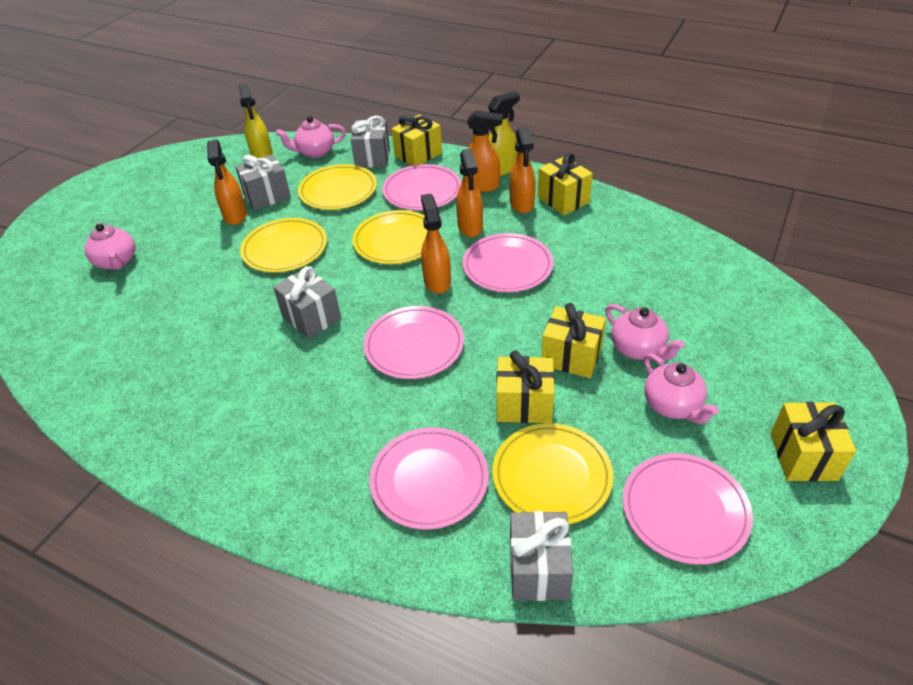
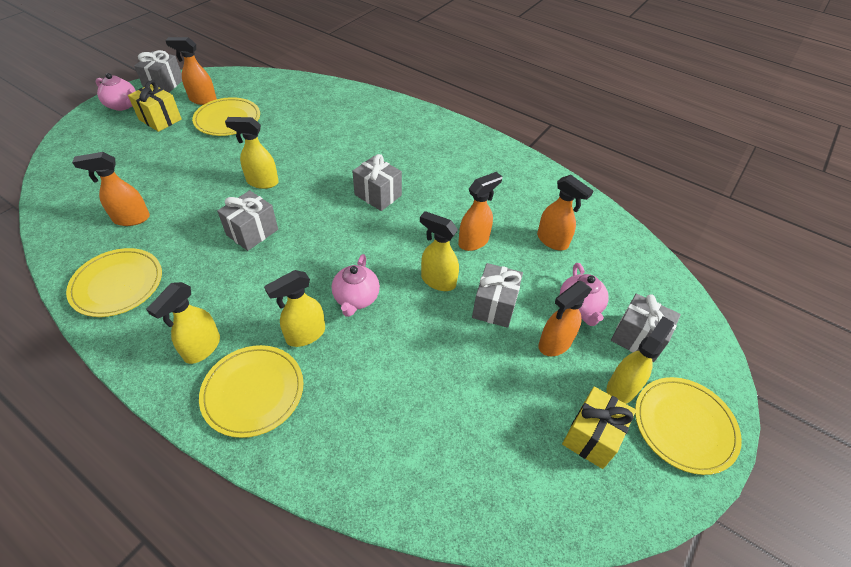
grey gift: [235,155,291,210] [273,266,341,339] [351,116,390,168] [510,511,574,601] = 4 -> [134,50,182,93] [217,190,278,251] [352,154,402,211] [472,263,523,328] [611,293,681,362] = 5
pink plate: [363,306,464,379] [369,427,489,530] [382,164,461,210] [462,233,553,292] [623,453,753,565] = 5 -> none = 0
pink teapot: [84,222,135,270] [276,116,346,158] [605,304,685,360] [644,353,719,424] = 4 -> [95,73,136,111] [332,254,380,317] [560,263,609,326] = 3
yellow gift: [392,115,442,166] [497,351,555,423] [538,153,593,215] [541,303,606,378] [771,402,856,482] = 5 -> [128,80,182,132] [562,387,636,469] = 2
yellow spray bottle: [239,83,273,158] [488,91,520,176] = 2 -> [146,282,220,364] [225,117,279,189] [264,270,325,347] [420,211,459,291] [606,316,674,404] = 5

